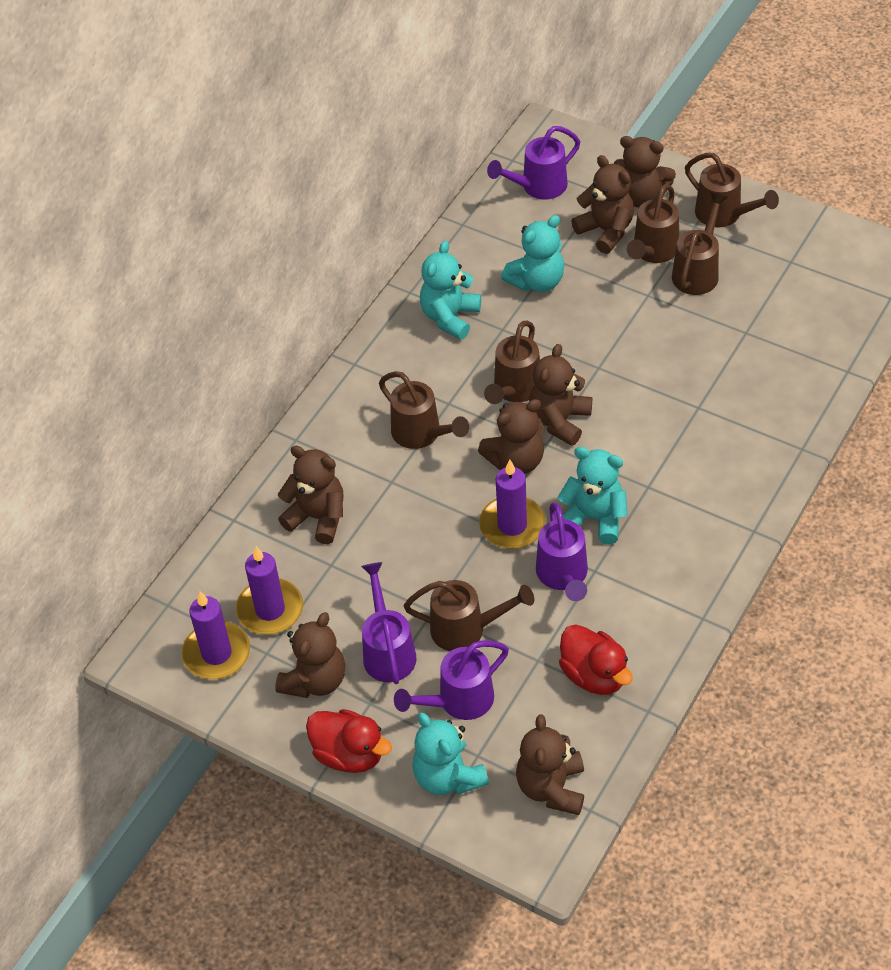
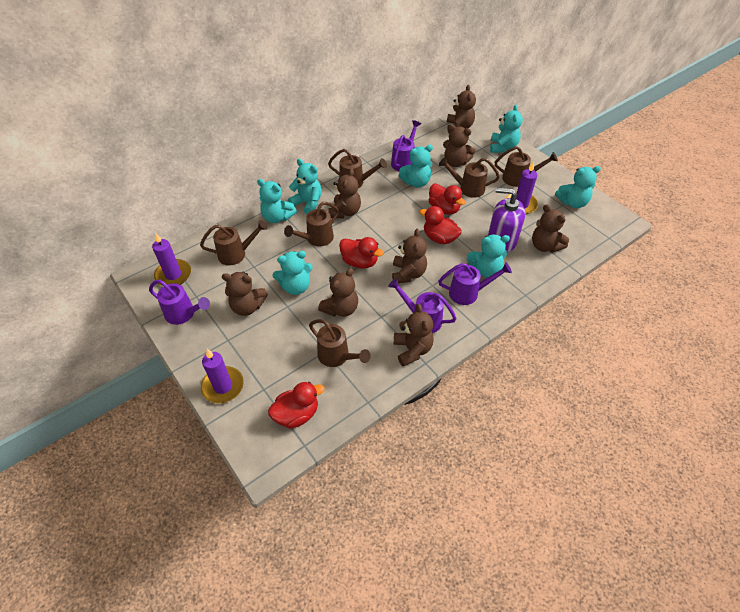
brown teddy bear: [275,612,345,698] [278,446,343,544] [478,399,544,474] [516,714,584,815] [529,344,592,446] [571,155,634,254] [614,136,676,207] = 7 -> [222,271,268,316] [318,268,358,317] [328,169,361,219] [392,229,427,283] [394,304,434,366] [443,124,475,167] [447,85,476,134] [532,204,569,252] = 8
purple soap dispenser: none = 0 -> [488,187,525,253] = 1
red duck: [306,709,392,773] [559,624,633,695] = 2 -> [268,382,325,429] [339,237,384,269] [420,206,462,244] [429,183,465,215] = 4
turquoise teddy bear: [412,712,489,795] [420,241,481,340] [501,215,564,292] [557,447,628,544] = 4 -> [257,179,297,223] [272,251,313,295] [288,159,322,214] [398,145,433,188] [467,235,510,278] [490,105,523,153] [555,166,601,208] = 7

